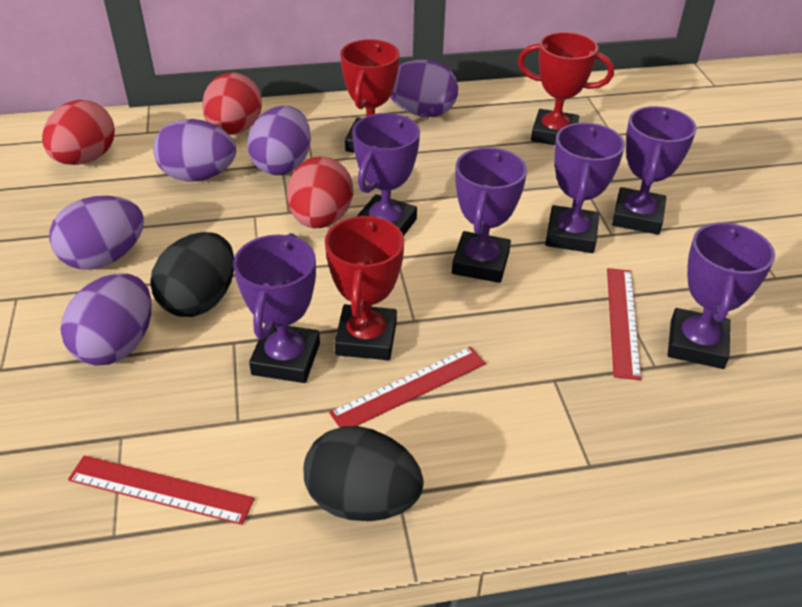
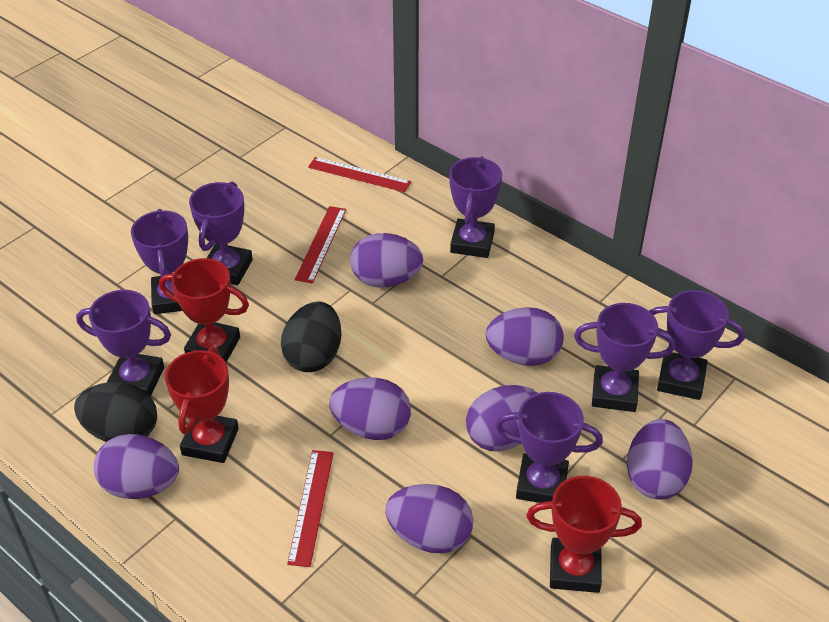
purple egg: [49,196,144,270] [60,273,151,365] [153,119,236,182] [247,106,311,175] [390,60,458,117] = 5 -> [94,434,179,499] [329,377,411,440] [350,233,423,287] [385,484,474,553] [466,385,537,452] [486,307,564,366] [627,419,693,500] = 7
purple trophy: [233,233,320,383] [352,113,420,236] [452,147,527,283] [545,122,625,253] [612,106,697,235] [668,222,775,369] = 6 -> [76,290,171,396] [131,209,188,314] [189,181,253,285] [449,156,502,258] [495,392,603,503] [574,303,675,412] [650,290,745,400] = 7
red egg: [42,100,115,165] [202,72,262,135] [287,157,353,228] = 3 -> none = 0

